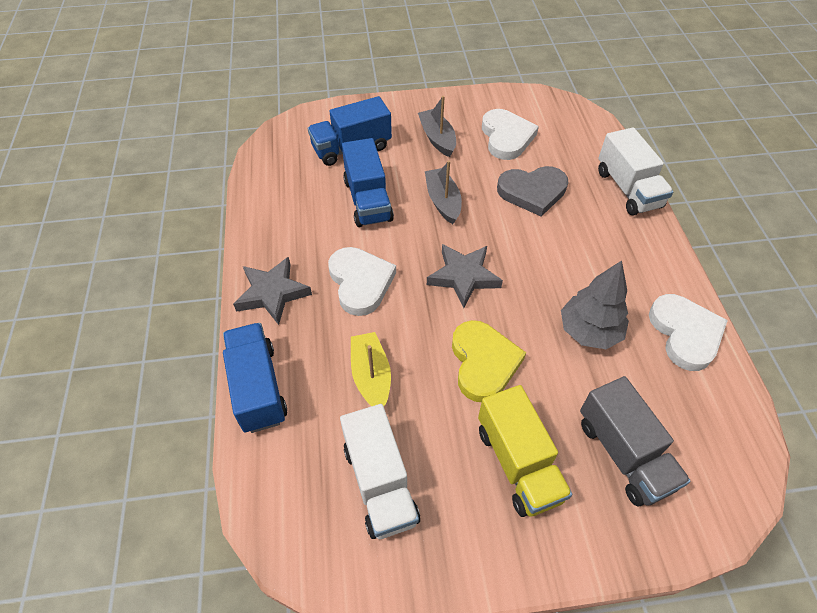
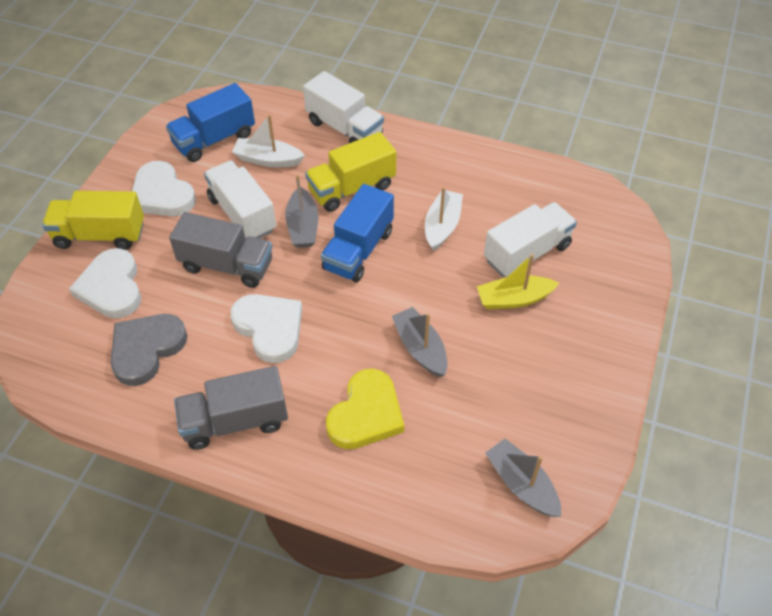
blue truck: [223,323,287,433] [308,96,392,166] [342,138,394,227] = 3 -> [166,83,255,162] [321,184,394,282] = 2
grey boat: [418,96,456,157] [425,160,462,224] = 2 -> [285,175,318,248] [392,307,448,377] [485,439,561,517] = 3
grey star: [233,257,312,325] [427,244,503,308] = 2 -> none = 0
grey tree: [561,260,629,349] = 1 -> none = 0
grey truck: [580,376,691,507] = 1 -> [169,212,272,288] [174,366,288,450] = 2
white boat: none = 0 -> [232,114,305,167] [425,187,463,251] = 2
white truck: [340,404,420,539] [598,127,673,215] = 2 -> [204,161,276,239] [303,71,384,143] [484,202,577,277] = 3
yellow truck: [478,385,572,517] = 1 -> [42,191,144,250] [305,132,396,212] = 2

